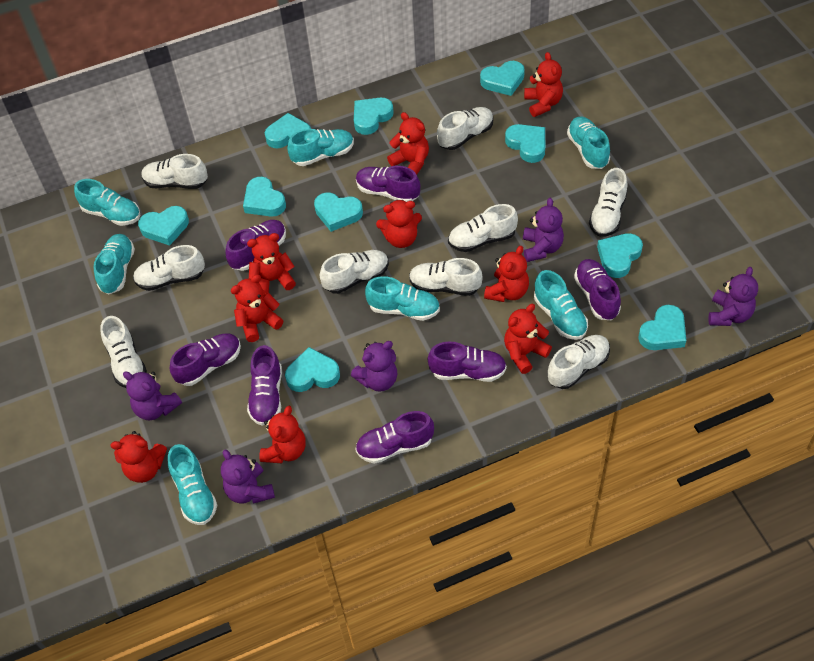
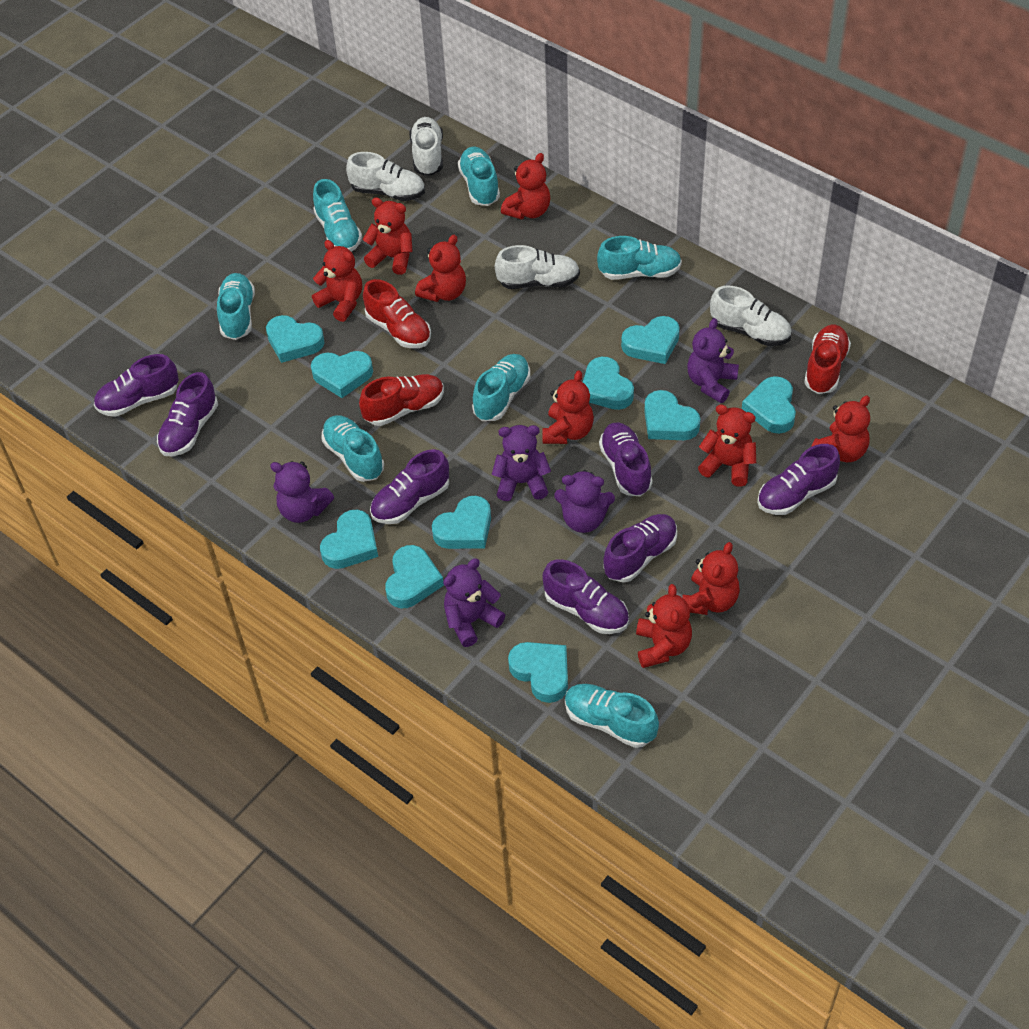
red shoe: none = 0 -> [359,374,444,426] [363,279,431,348] [804,325,851,394] = 3
white shoe: [100,316,147,388] [133,245,205,291] [141,154,208,189] [319,250,389,294] [409,258,483,296] [437,107,494,150] [448,204,518,252] [547,335,610,389] [589,168,627,237] = 9 -> [346,152,425,201] [410,117,443,176] [495,245,580,289] [710,285,792,346] = 4

